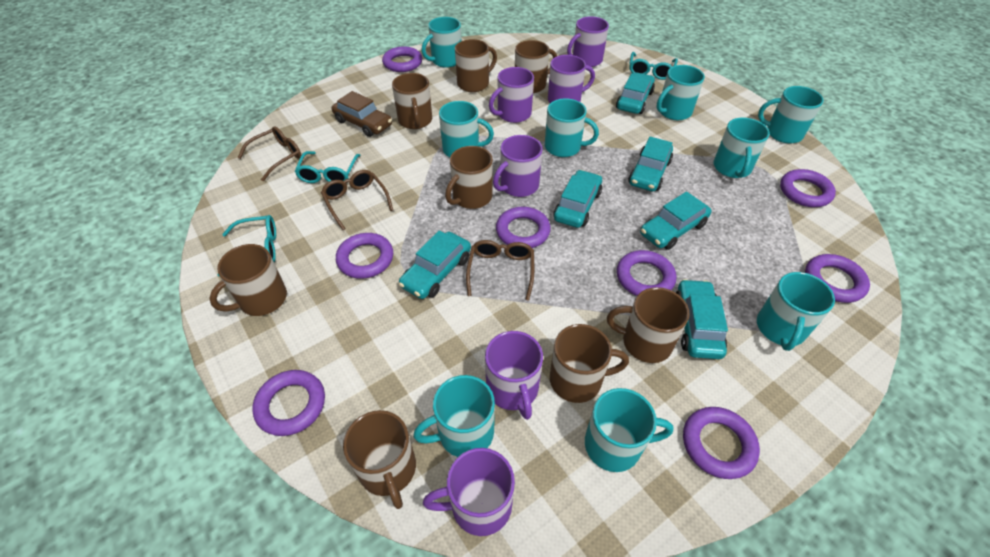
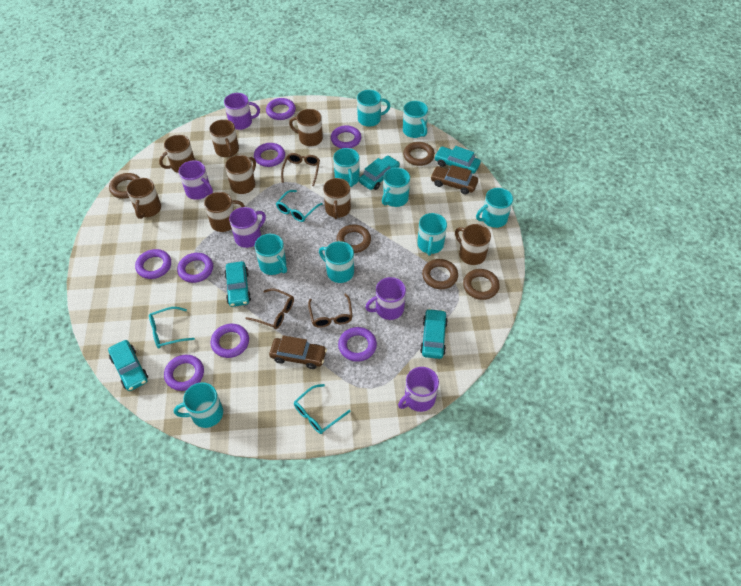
brown car: [332,91,392,137] = 1 -> [269,335,327,369] [430,165,478,195] = 2
brown ring: none = 0 -> [109,173,140,199] [336,225,371,253] [403,142,435,166] [422,259,458,289] [463,269,500,300] = 5
purple mug: [423,448,515,536] [485,331,543,420] [489,67,534,123] [493,135,542,197] [548,55,595,103] [567,16,609,67] = 6 -> [179,160,213,200] [224,93,260,130] [229,207,266,248] [365,277,406,320] [398,367,439,412] = 5
turquoise car: [399,231,471,299] [553,170,602,228] [616,72,655,114] [628,137,673,191] [640,192,712,250] [676,279,728,359] = 6 -> [108,340,148,391] [224,261,251,307] [359,156,400,190] [420,309,448,359] [434,146,481,174] = 5

